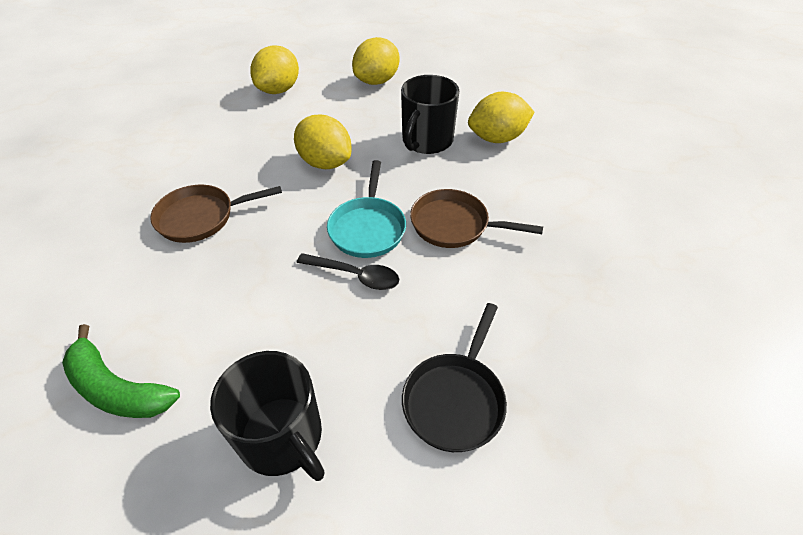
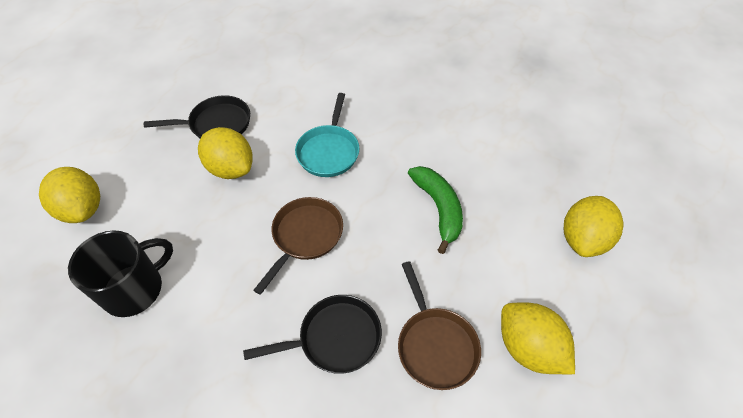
black mug: [210,351,325,481] [401,75,459,154] = 2 -> [68,230,173,317] = 1
black pan: [402,303,507,452] = 1 -> [144,95,250,138] [243,295,382,374] = 2
black spoon: [297,253,399,290] = 1 -> none = 0

